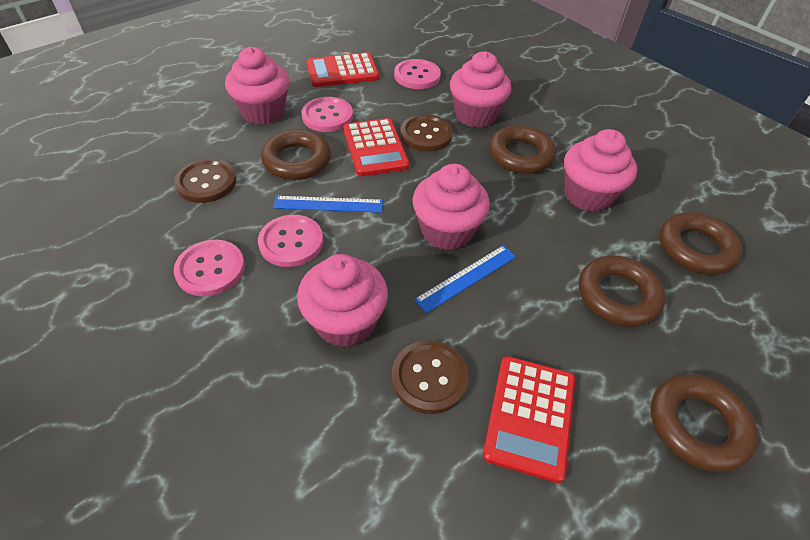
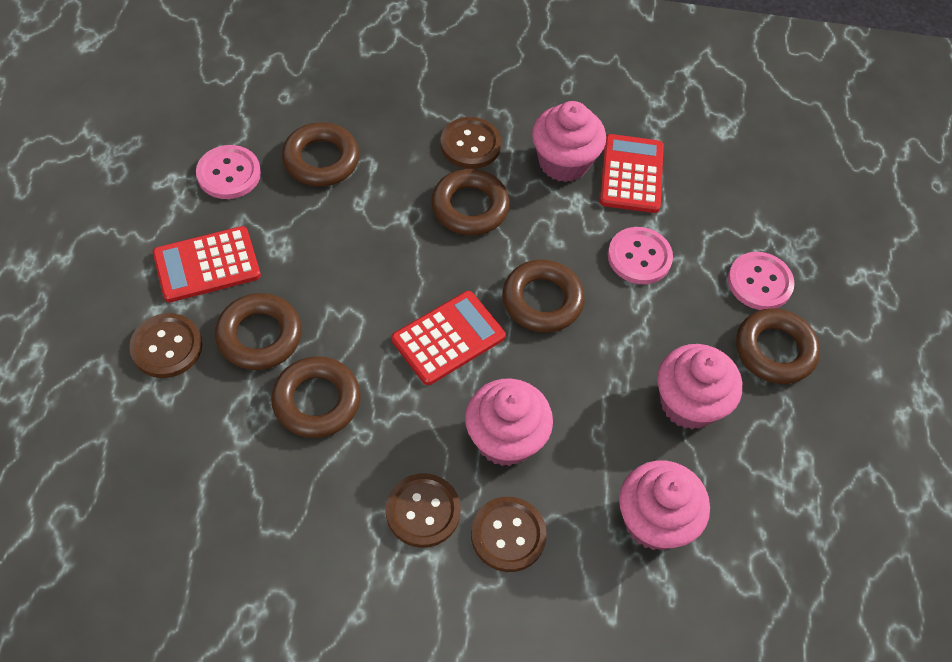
blue ruler: [273,196,383,213] [414,245,516,313] = 2 -> none = 0
brown button: [175,159,236,203] [392,340,469,414] [400,114,453,152] = 3 -> [129,313,202,378] [386,473,461,548] [440,117,501,169] [471,497,547,572] = 4
brown ring: [261,129,331,180] [489,125,556,174] [579,255,666,327] [651,374,758,472] [659,212,742,275] = 5 -> [215,293,302,370] [271,356,361,438] [282,122,359,187] [431,169,510,236] [502,259,585,333] [736,308,820,384] = 6
pink button: [174,240,245,296] [258,215,323,267] [302,97,353,132] [394,59,441,89] = 4 -> [196,145,261,199] [608,227,673,284] [728,252,795,310] = 3
pink cupcake: [225,47,289,125] [297,254,388,347] [412,164,490,250] [450,51,512,128] [564,129,638,212] = 5 -> [465,379,553,466] [532,101,606,182] [619,460,710,550] [657,344,742,429] = 4

